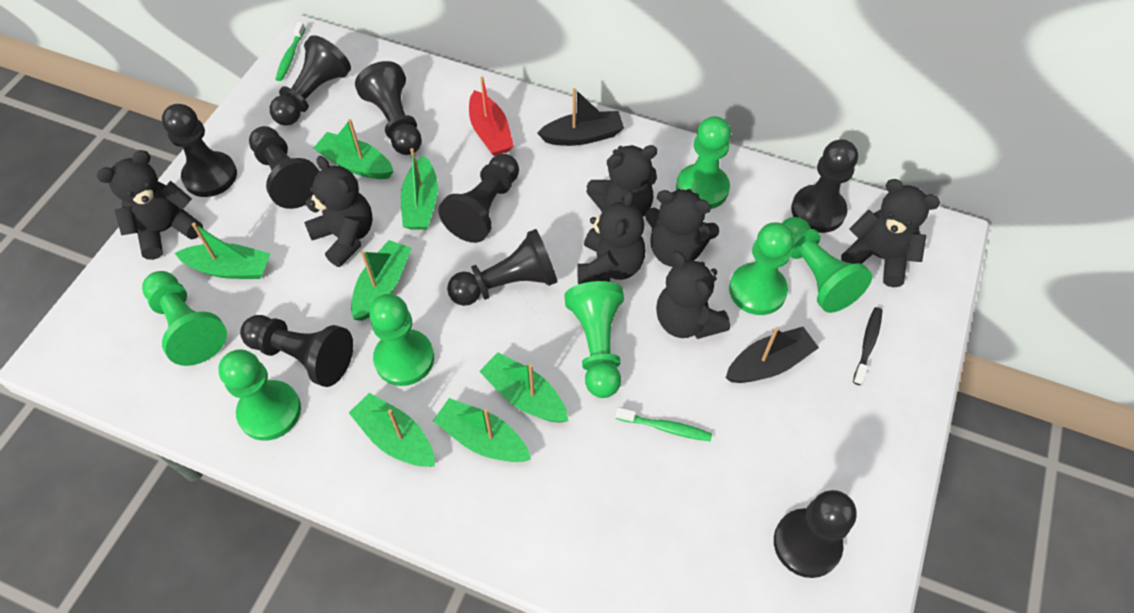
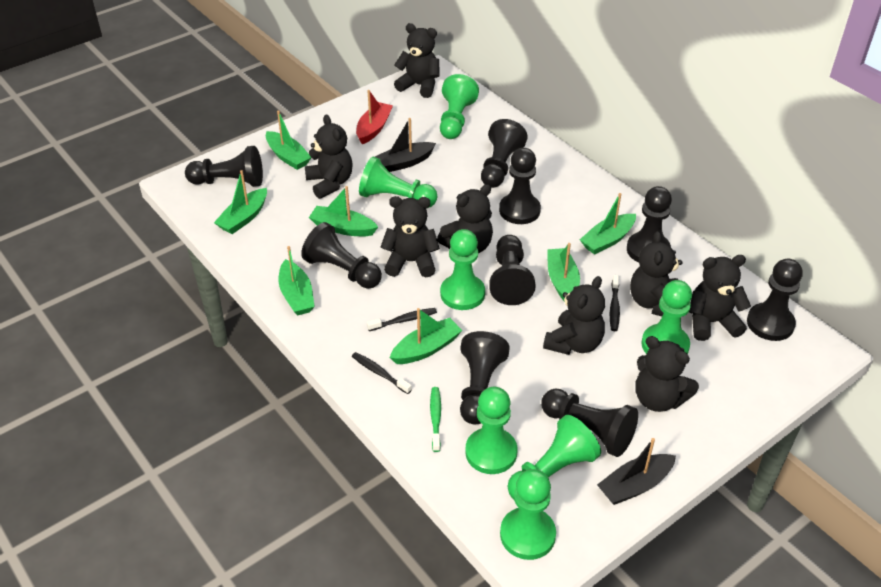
black teddy bear: [97,150,203,260] [304,156,373,267] [577,190,645,284] [586,145,657,217] [645,189,720,267] [656,251,730,339] [841,179,940,287] = 7 -> [305,115,353,199] [381,196,440,277] [394,23,440,98] [437,184,493,253] [543,276,605,355] [630,231,682,316] [636,336,699,412] [689,255,751,341] = 8
black toothbrush: [853,307,883,385] = 1 -> [352,352,412,394] [367,308,437,331] [610,275,620,331] = 3
green toothbrush: [275,22,305,81] [615,407,712,442] = 2 -> [430,387,441,452] = 1

